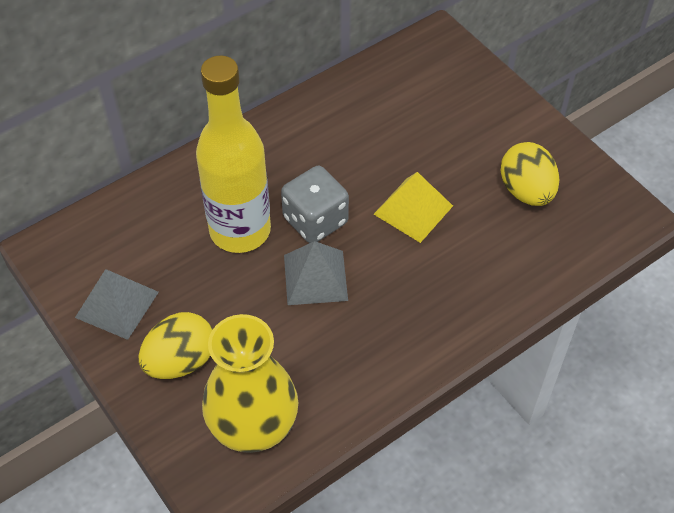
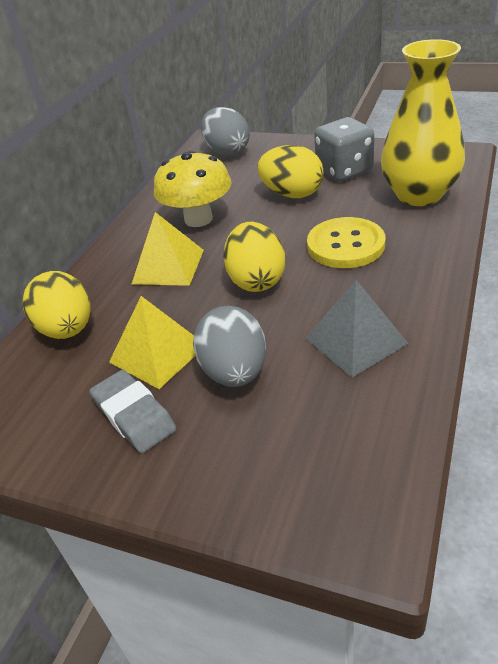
grey egg: none = 0 -> [193,306,266,387] [201,107,250,156] = 2
grey eraser: none = 0 -> [90,370,176,453] = 1
grey pyramid: [75,269,159,340] [284,241,348,305] = 2 -> [305,280,409,378] = 1
yellow bottle: [196,55,271,253] = 1 -> none = 0
yellow button: none = 0 -> [307,217,385,268] = 1
yellow egg: [139,312,213,379] [501,142,559,206] = 2 -> [23,271,91,339] [223,222,285,292] [257,145,324,198] = 3
yellow mushroom: none = 0 -> [154,151,232,227] = 1
yellow pyramid: [374,172,453,243] = 1 -> [109,296,195,389] [132,212,204,286] = 2

